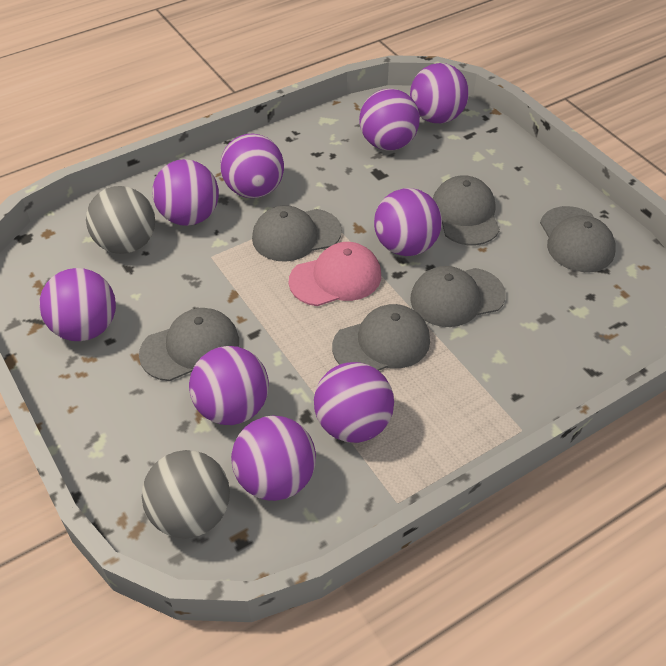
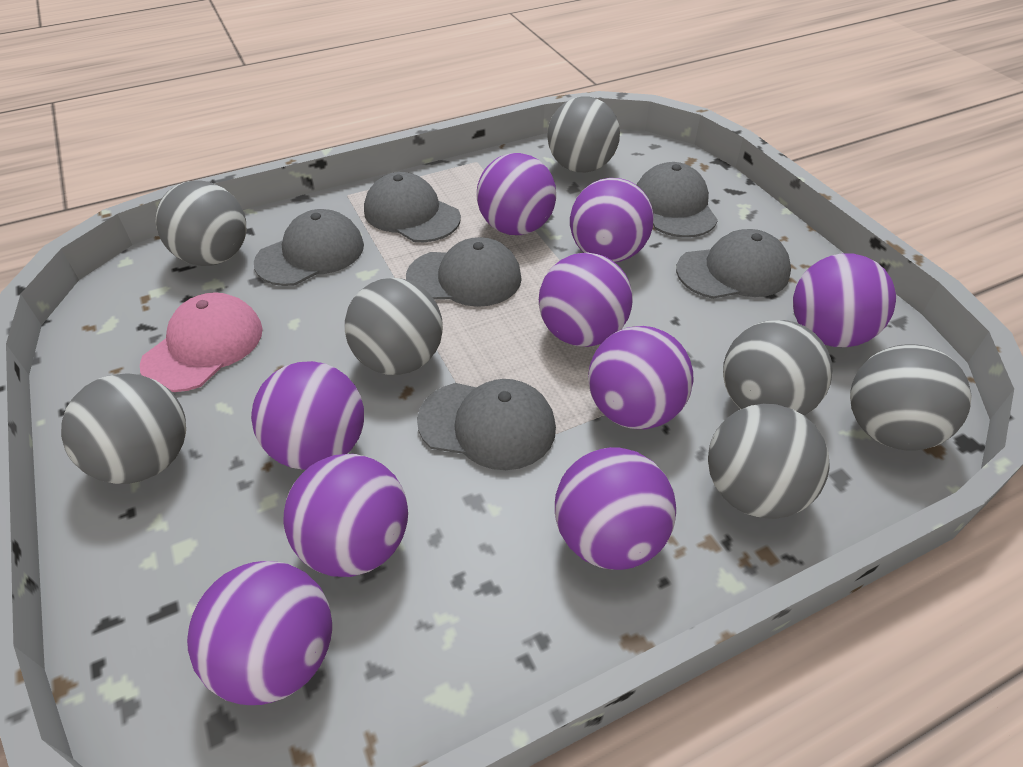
grey ball: [86,186,155,254] [142,450,230,538] = 2 -> [61,373,186,484] [156,180,246,266] [345,278,443,375] [547,96,620,173] [708,404,830,519] [723,320,833,416] [850,344,972,451] = 7

